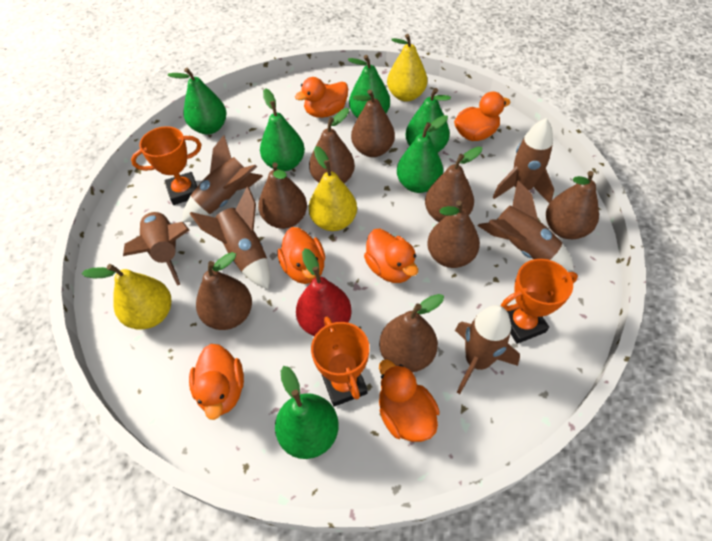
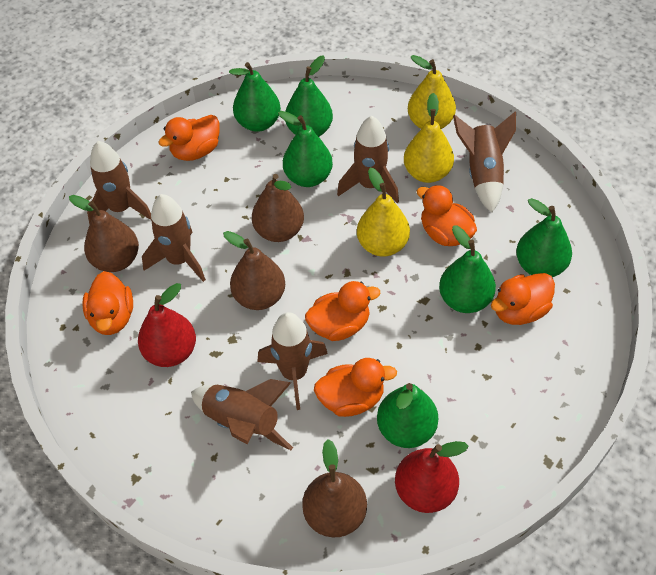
brown pear: [196,252,252,330] [258,162,307,229] [309,108,355,183] [351,89,395,157] [379,294,444,372] [425,147,482,222] [427,200,480,268] [546,171,599,239] = 8 -> [69,195,139,272] [223,231,285,310] [252,174,304,242] [302,439,367,537] = 4
orange trophy: [131,126,201,205] [311,317,369,407] [501,259,578,344] = 3 -> none = 0
red pear: [296,248,352,336] = 1 -> [138,283,196,367] [395,441,468,513] = 2

